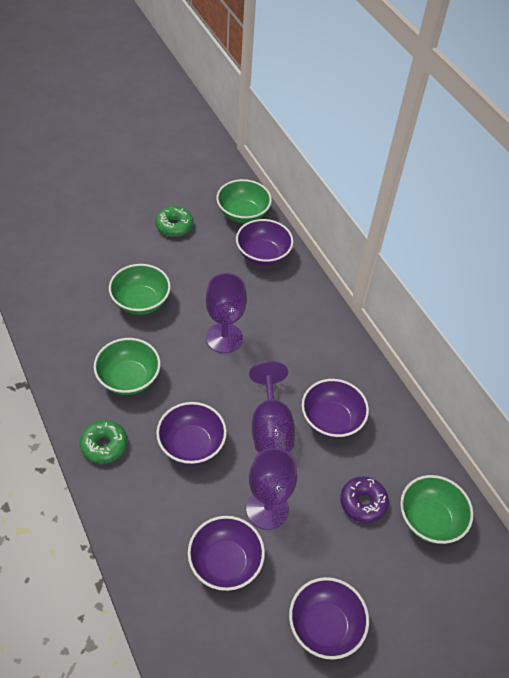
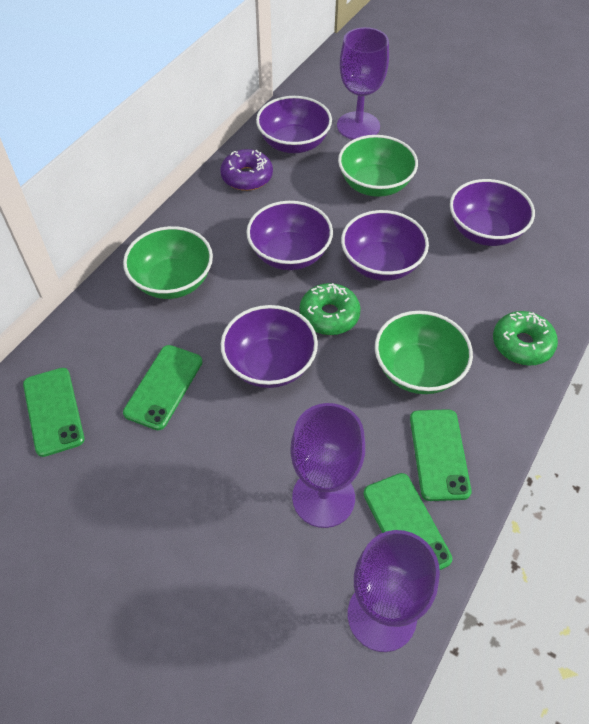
green bowl: [94,338,160,395] [109,264,171,315] [216,179,272,223] [400,475,473,544] = 4 -> [123,226,213,299] [338,135,418,197] [375,311,473,394] = 3
green phone: none = 0 -> [23,368,85,457] [123,345,202,430] [363,473,452,570] [410,409,471,501] = 4

